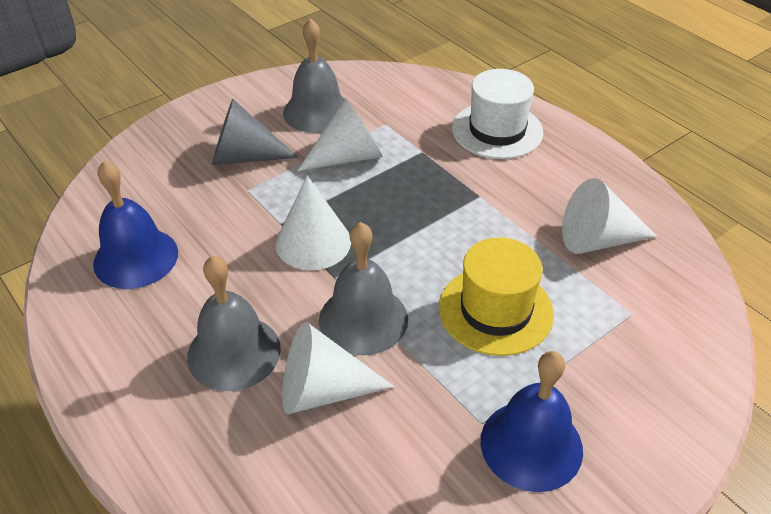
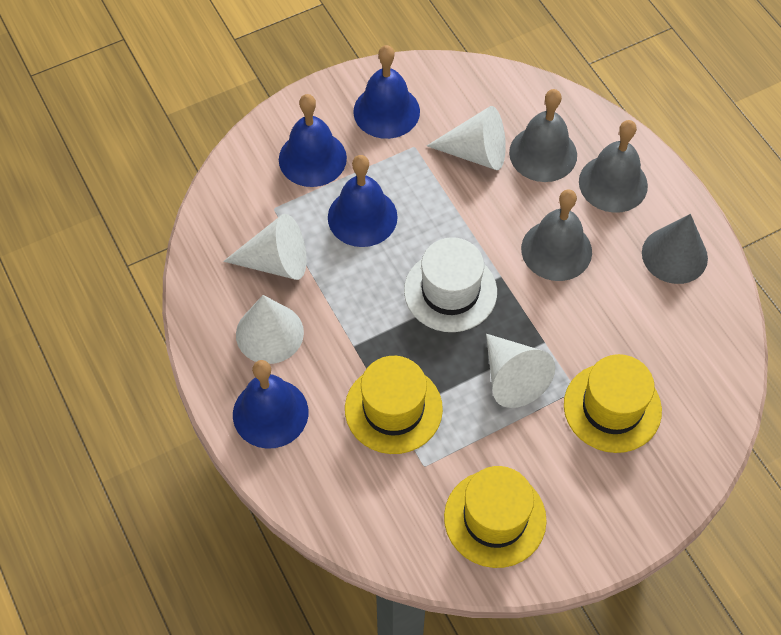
blue bell: [93,160,178,289] [481,351,583,492] = 2 -> [233,360,309,449] [279,94,347,187] [328,155,398,247] [353,45,420,139] = 4
yellow hat: [439,237,554,356] = 1 -> [345,356,443,454] [444,466,547,568] [564,354,662,453] = 3

